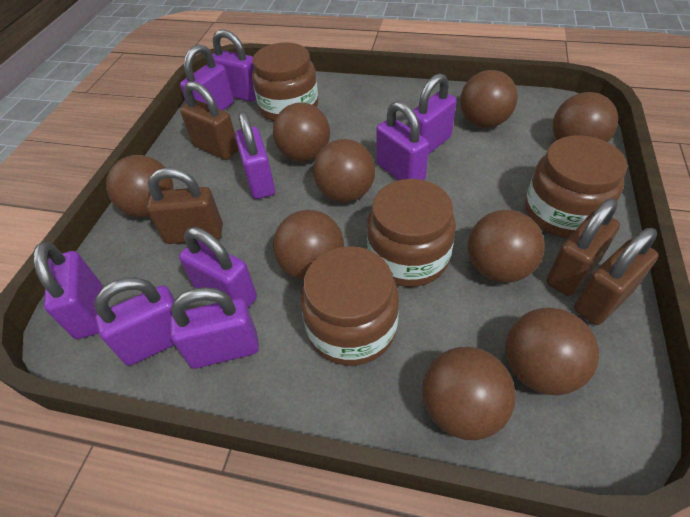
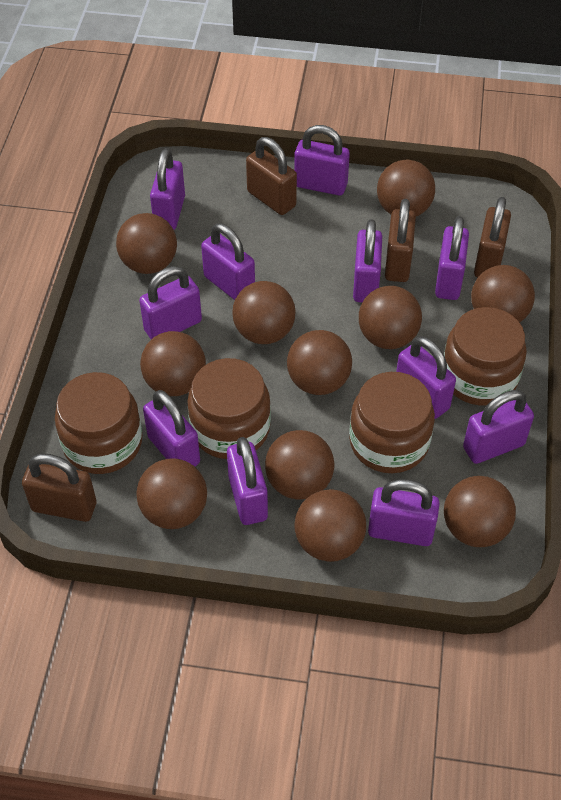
brown ball: [106,155,173,217] [273,102,330,162] [273,210,344,280] [313,139,375,202] [422,347,516,440] [460,70,518,128] [468,210,545,283] [505,308,599,395] [552,92,618,142] = 9 -> [116,213,177,274] [136,458,207,529] [140,331,206,396] [232,281,296,344] [265,430,334,500] [287,330,352,395] [294,489,366,562] [359,286,422,349] [377,160,435,216] [444,476,516,547] [471,265,535,323] = 11
purple padlock: [33,242,102,339] [94,278,175,366] [170,287,259,369] [179,227,257,308] [180,44,234,111] [212,29,256,102] [235,111,275,199] [376,101,429,180] [408,73,457,155] = 9 -> [139,266,202,339] [143,390,200,466] [150,148,185,230] [201,223,255,300] [227,437,268,525] [294,125,350,195] [353,219,382,302] [368,479,440,546] [396,336,456,419] [435,216,469,300] [463,390,534,464] = 11

